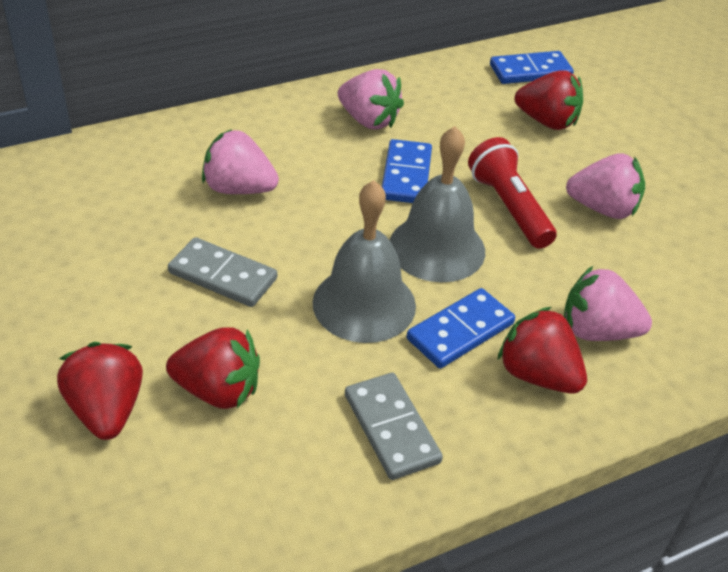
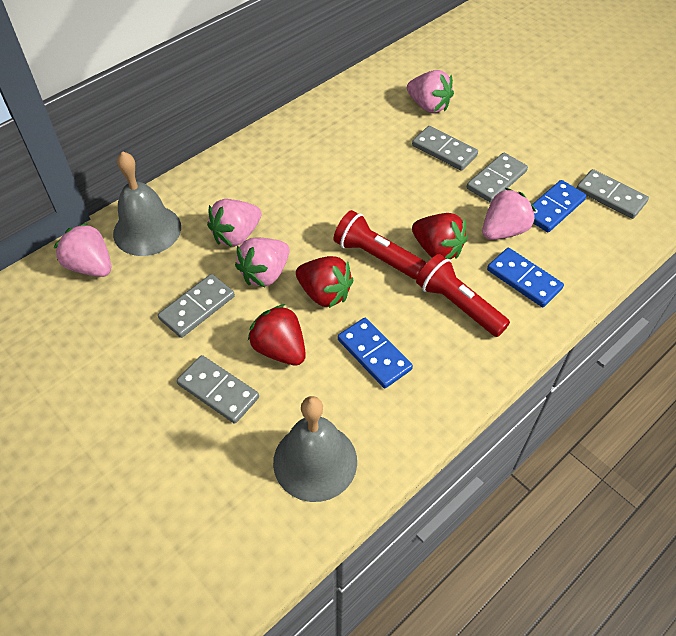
grey domino: [168,237,277,307] [345,373,443,480] = 2 -> [158,274,235,338] [177,355,259,424] [412,126,478,171] [467,153,528,203] [577,169,649,219] = 5
pink strawberry: [202,129,279,194] [338,69,404,129] [564,266,652,341] [566,153,645,219] = 4 -> [54,223,111,277] [207,199,261,247] [235,238,290,287] [407,70,454,113] [482,188,536,240] = 5
red flashlight: [468,137,557,249] = 1 -> [334,210,426,279] [416,254,510,337] = 2
red strawberry: [57,342,143,440] [166,327,260,409] [497,307,587,394] [515,70,583,130] = 4 -> [248,304,306,366] [296,256,354,308] [412,213,467,259] = 3

